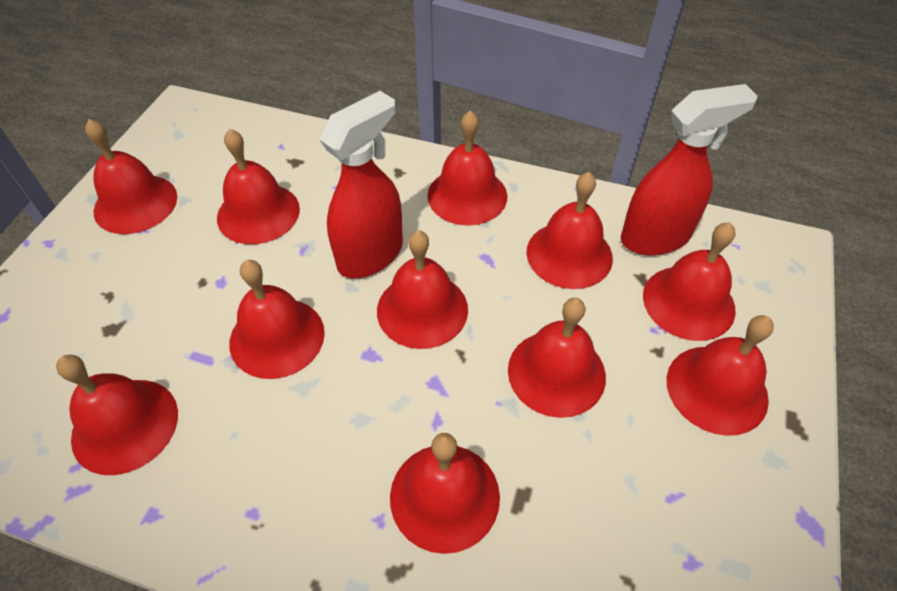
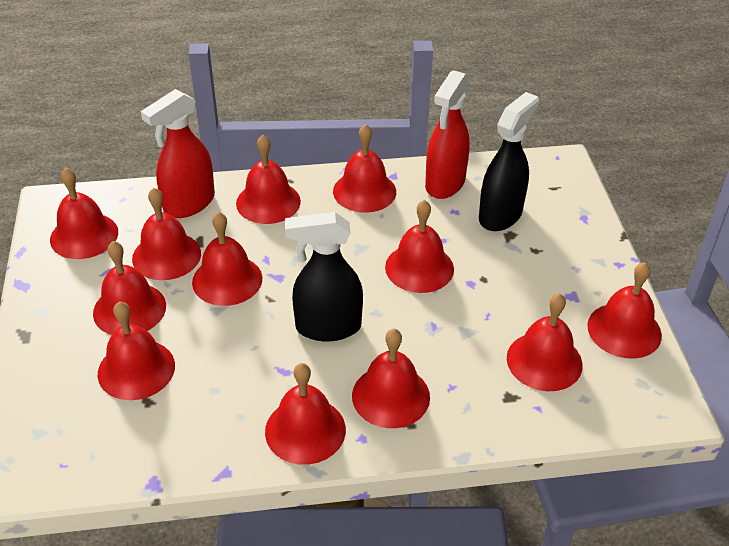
black spray bottle: none = 0 -> [285,212,363,341] [479,92,539,231] = 2
red bell: [56,354,178,475] [85,119,177,234] [217,129,300,244] [229,260,325,379] [377,230,468,349] [390,433,500,554] [427,111,507,226] [508,298,606,418] [526,172,613,289] [643,222,735,341] [667,315,774,436] = 11 -> [50,168,118,259] [93,241,166,335] [98,301,175,400] [132,188,201,280] [192,212,262,306] [236,135,301,224] [265,363,346,465] [333,124,396,212] [352,329,430,428] [385,200,454,293] [507,293,583,391] [587,262,662,359] = 12

